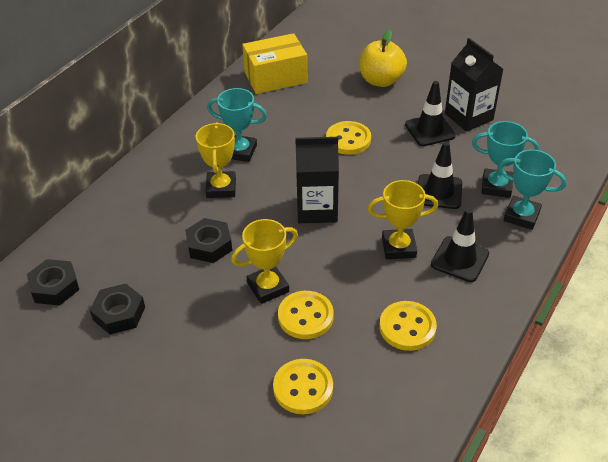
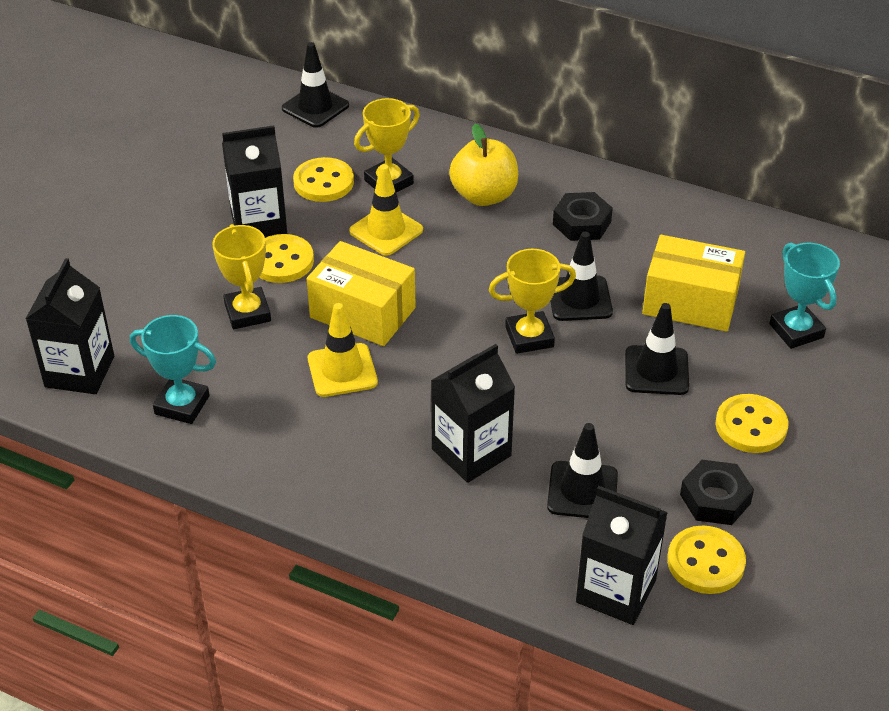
black carton: [295,137,339,223] [445,38,503,132] = 2 -> [26,258,114,394] [222,125,287,238] [431,344,515,483] [576,486,668,625] = 4
black nut: [27,259,79,306] [90,284,145,334] [185,218,232,263] = 3 -> [553,192,613,241] [680,460,754,525] = 2
black traffic cone: [405,81,456,146] [418,141,462,209] [431,208,489,282] = 3 -> [282,42,349,128] [547,423,618,518] [550,232,613,321] [625,303,689,395] = 4
turquoise trophy: [207,88,267,162] [472,121,539,198] [499,149,567,230] = 3 -> [130,315,216,424] [769,243,840,349] = 2
yellow box: [242,33,307,94] = 1 -> [307,241,416,346] [642,235,745,332] = 2
yellow traffic cone: none = 0 -> [308,303,378,397] [349,164,423,256] = 2

